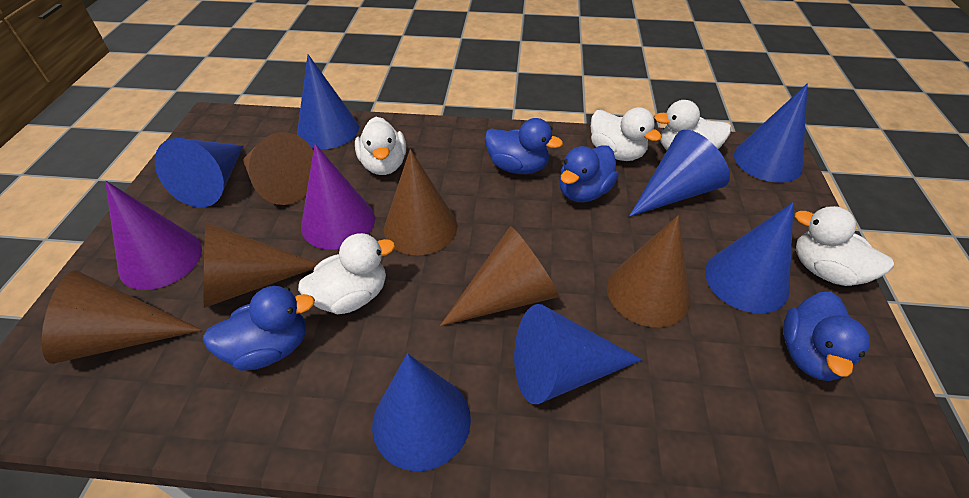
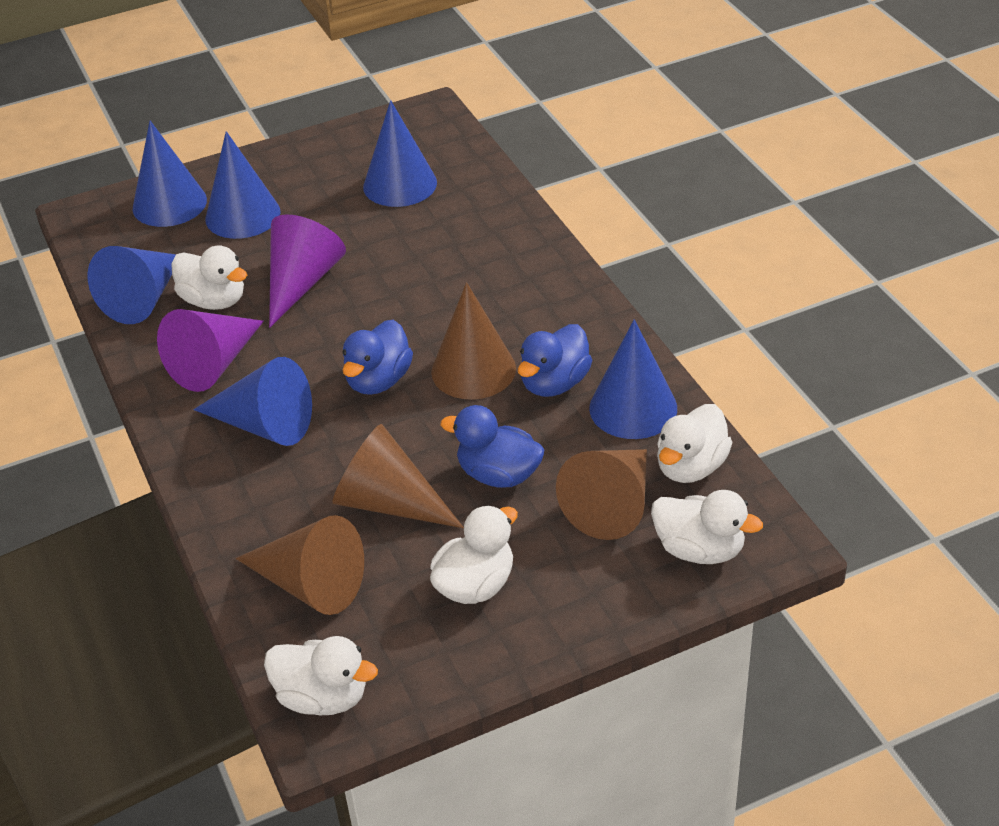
blue cone: [155,138,243,208] [297,54,359,149] [372,353,471,471] [514,304,643,404] [629,130,730,217] [705,203,794,313] [734,84,808,183] = 7 -> [88,246,176,324] [133,121,207,227] [194,357,312,446] [205,131,281,239] [363,100,437,207] [589,319,677,439] = 6
blue duck: [203,286,315,371] [485,118,563,174] [560,145,619,202] [783,292,870,381] = 4 -> [342,320,413,395] [440,405,544,488] [518,324,592,397] = 3
brown cone: [42,270,202,364] [204,222,319,308] [243,132,313,205] [384,149,457,256] [440,226,559,326] [607,216,690,327] = 6 -> [236,515,364,615] [332,424,464,528] [431,282,516,400] [556,449,647,540] = 4

